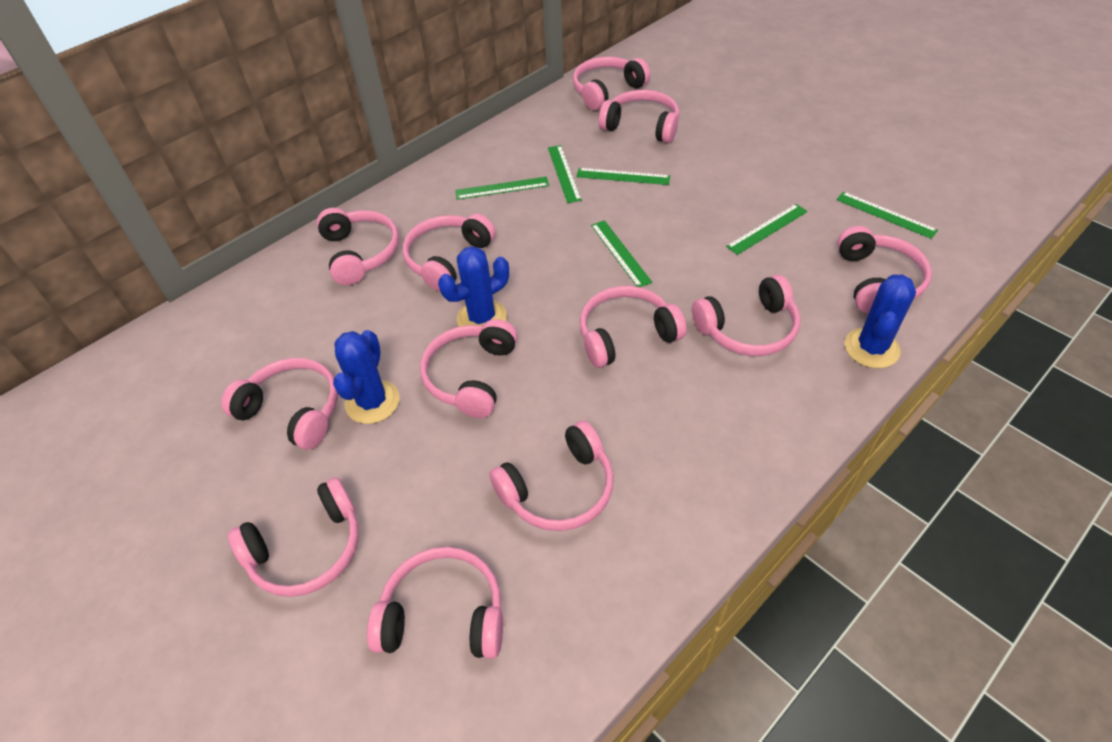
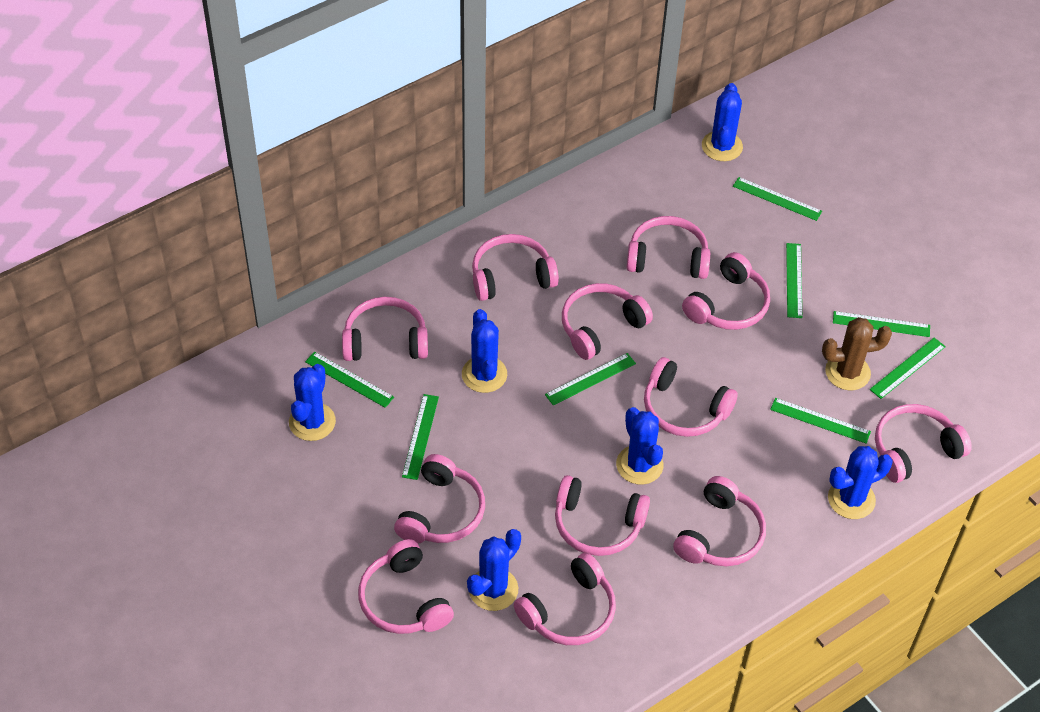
blue cactus: [333,330,400,424] [438,246,509,337] [845,275,916,368] = 3 -> [289,364,336,441] [462,309,507,393] [467,529,521,611] [616,407,663,485] [702,83,743,161] [828,446,893,519] = 6
brown cactus: none = 0 -> [822,317,892,390] = 1
green ruler: [455,177,549,200] [548,145,582,203] [576,168,670,185] [591,220,652,287] [726,204,808,255] [836,192,938,239] = 6 -> [305,352,394,408] [402,394,439,480] [545,353,636,406] [733,177,822,221] [770,398,871,443] [786,243,802,318] [833,311,930,337] [870,337,946,399] = 8

